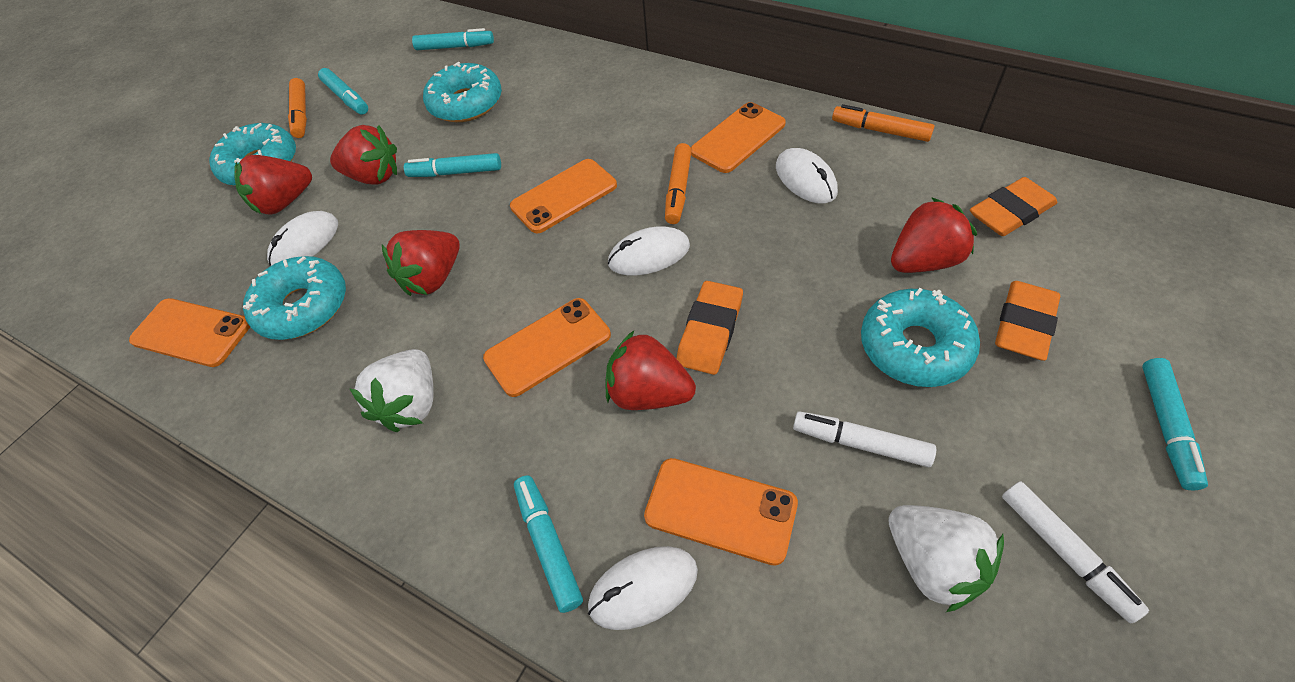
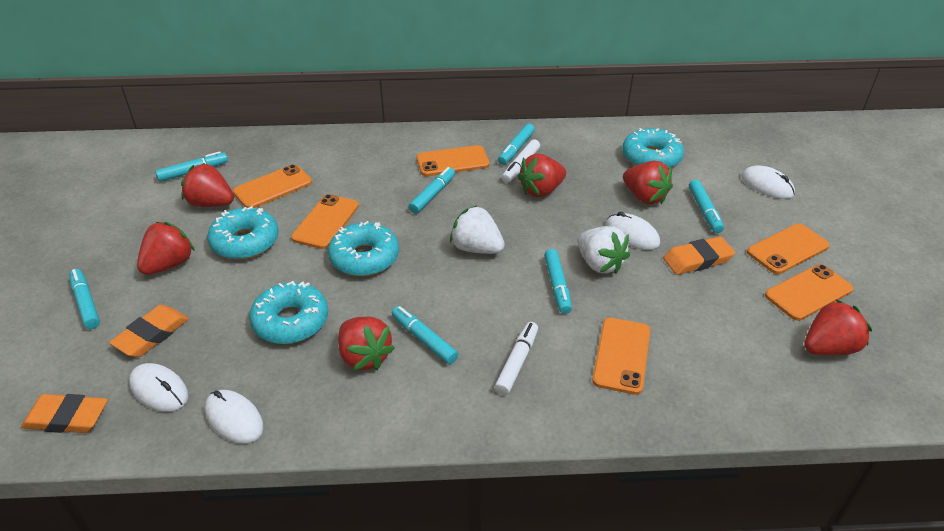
orange marker: [288,78,307,138] [665,143,692,224] [832,104,935,142] = 3 -> none = 0
orange phone: [129,298,250,367] [483,298,611,397] [510,159,617,233] [644,458,798,566] [691,102,786,173] = 5 -> [233,164,312,208] [291,194,359,249] [416,145,490,176] [592,318,650,395] [747,224,830,274] [765,264,853,321] = 6
red strawberry: [234,155,312,215] [330,125,397,185] [382,230,460,296] [605,331,696,410] [891,197,977,273] = 5 -> [137,222,195,275] [181,163,234,207] [338,317,395,371] [518,154,566,197] [623,161,673,204] [804,300,872,355] = 6
turquoise marker: [318,68,368,115] [404,153,501,177] [412,28,494,50] [514,475,583,613] [1142,358,1208,490] = 5 -> [69,269,100,329] [155,151,228,182] [392,306,458,364] [409,167,455,214] [498,123,535,165] [544,249,572,314] [689,180,724,233] = 7

